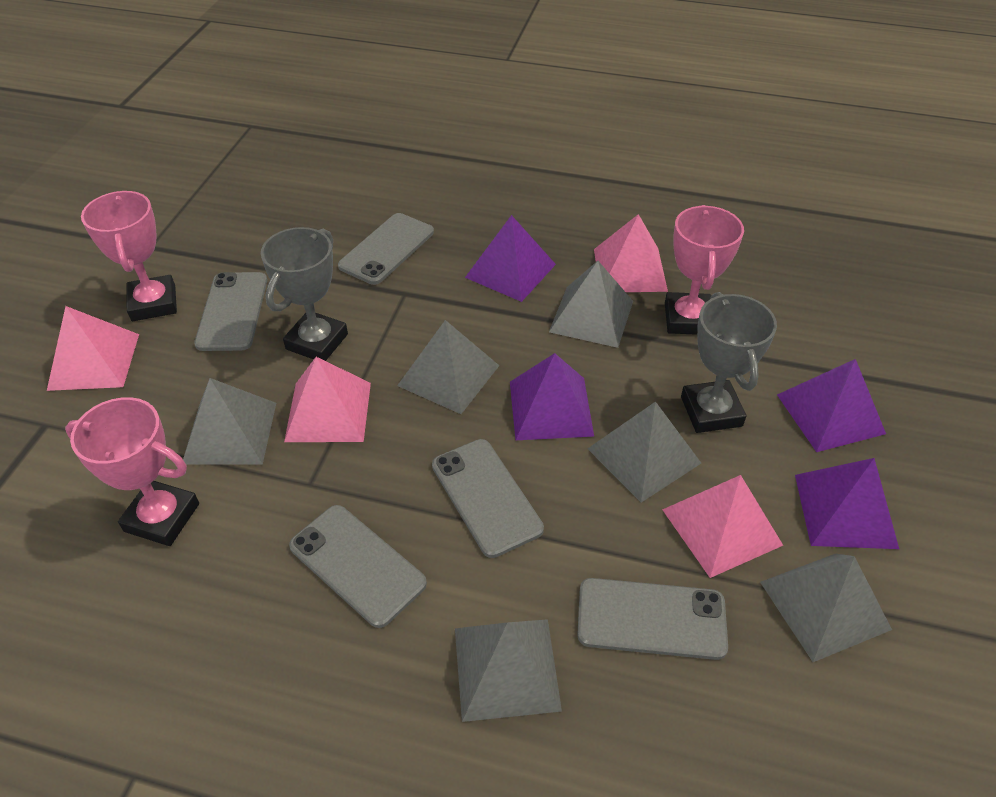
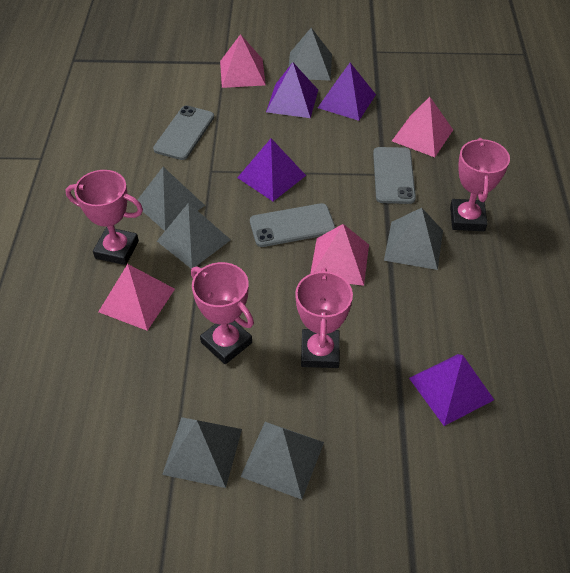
grey phone: [194,272,267,351] [289,505,427,628] [338,213,434,285] [432,439,544,558] [577,578,728,660] = 5 -> [153,105,214,160] [250,203,335,247] [373,147,416,204] = 3
grey trophy: [261,227,348,361] [681,292,777,433] = 2 -> none = 0
pink trophy: [65,397,199,546] [81,191,177,321] [665,205,744,335] = 3 -> [66,170,143,265] [191,262,254,364] [295,267,353,368] [450,138,510,231] = 4

